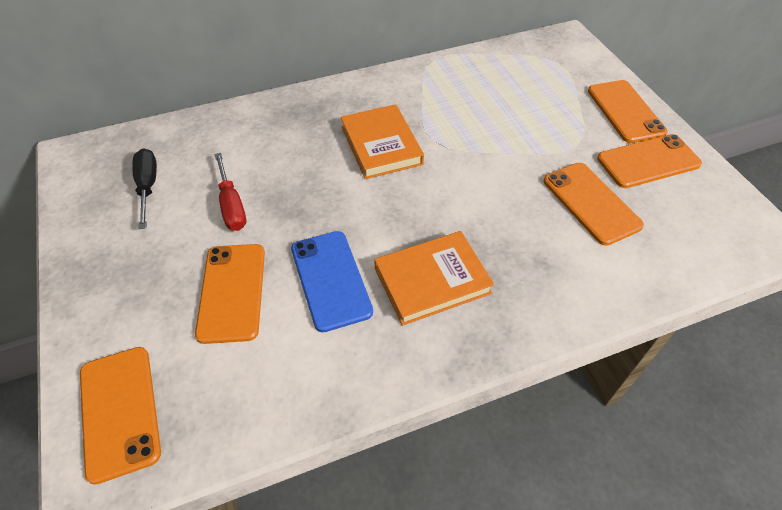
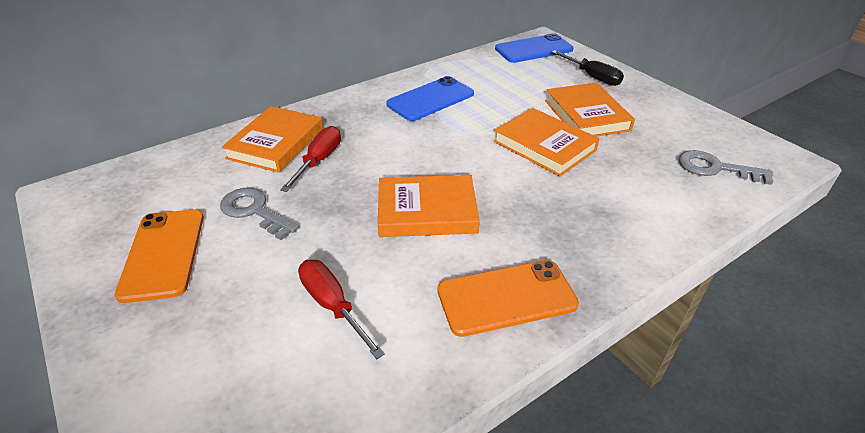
blue phone: [291,231,373,333] = 1 -> [386,76,474,121] [495,33,574,63] = 2
grey key: none = 0 -> [220,187,299,240] [679,150,773,185] = 2
orange book: [341,104,424,179] [374,231,494,326] = 2 -> [222,106,323,173] [378,175,480,237] [493,108,600,176] [545,82,635,137] = 4
orange phone: [80,347,161,485] [195,244,265,344] [543,163,644,246] [588,80,668,143] [597,134,702,188] = 5 -> [115,209,204,303] [437,260,579,337] = 2
red screwdriver: [214,153,246,231] = 1 -> [280,126,341,192] [298,260,385,359] = 2

